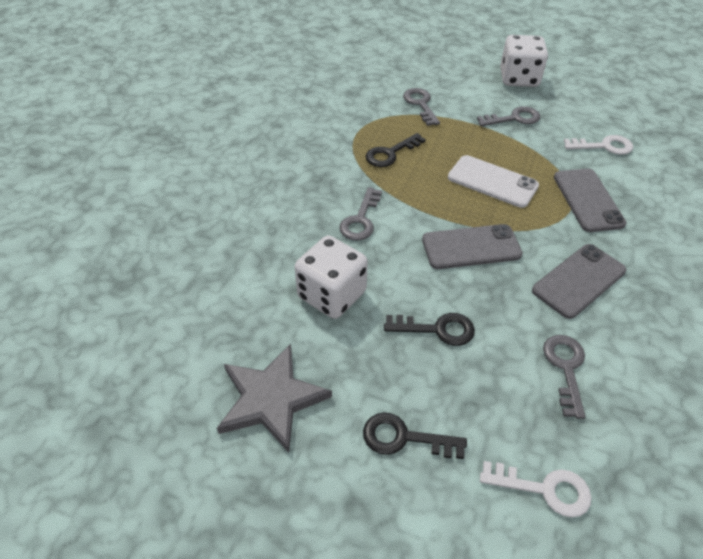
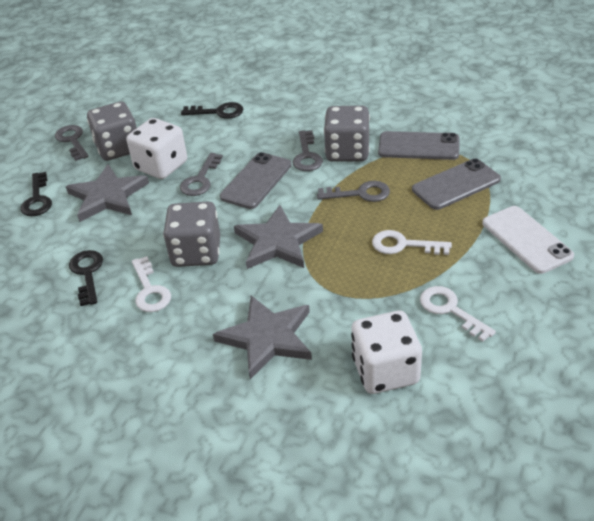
grey dice: none = 0 -> [87,102,137,161] [163,202,220,267] [324,106,370,162] = 3
grey star: [217,344,332,453] = 1 -> [66,164,149,222] [213,295,312,379] [234,205,323,269] = 3
white key: [480,461,592,518] [564,135,633,155] = 2 -> [132,256,171,312] [372,230,452,255] [420,286,496,342] = 3

